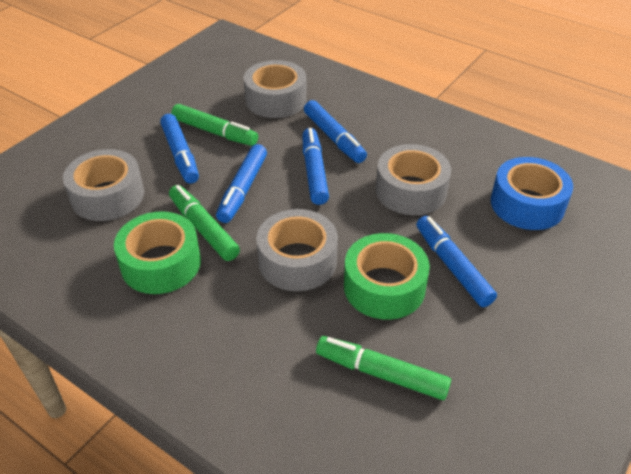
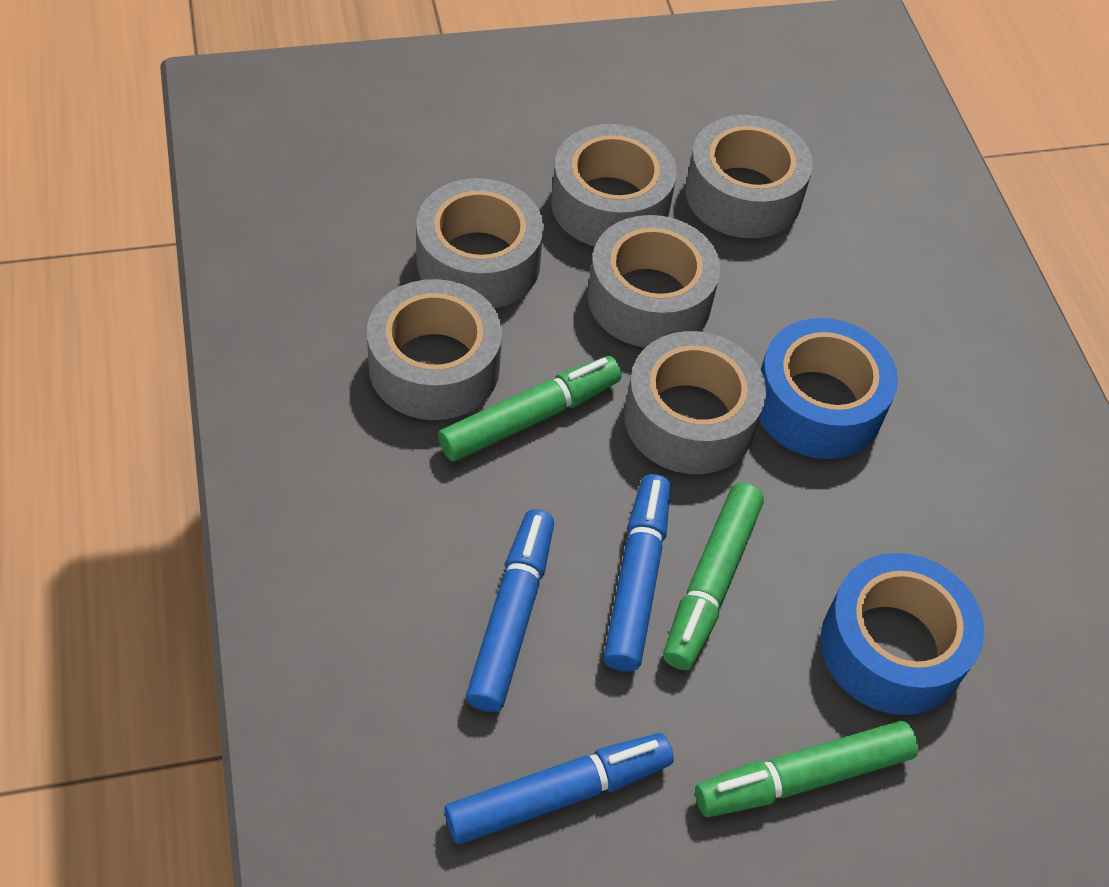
blue marker: [160,114,199,184] [216,144,267,223] [303,128,329,205] [304,100,367,163] [416,216,497,307] = 5 -> [444,733,674,844] [466,509,554,712] [603,474,671,672] = 3
blue tape: [491,157,573,230] = 1 -> [759,318,898,459] [821,553,984,715] = 2
green tape: [114,211,201,294] [344,233,430,320] = 2 -> none = 0
grey tape: [63,149,144,221] [244,60,307,118] [256,209,338,291] [376,144,451,215] = 4 -> [367,279,502,420] [416,178,544,308] [551,124,677,247] [588,215,720,347] [624,331,766,474] [685,115,813,238] = 6

